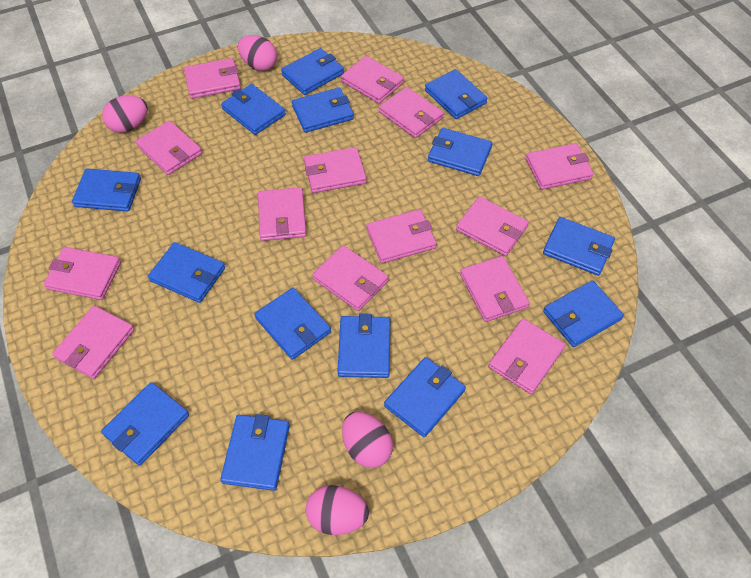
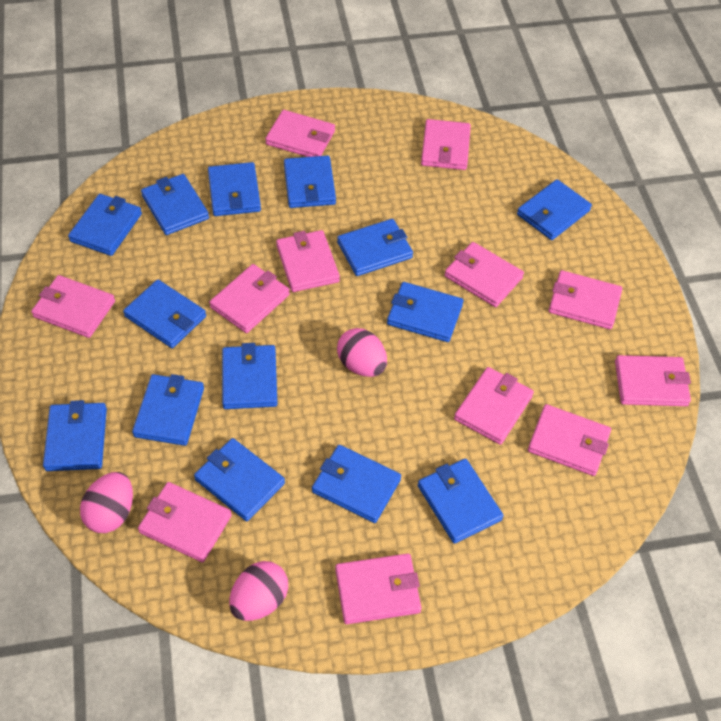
pink egg: [102,95,147,133] [238,35,277,71] [306,485,369,535] [342,412,393,468] = 4 -> [80,472,133,533] [229,561,288,621] [337,328,387,377] = 3
pink wallet: [44,247,121,300] [52,306,134,379] [136,120,202,175] [184,58,241,99] [258,187,307,241] [304,147,366,193] [312,245,388,311] [341,56,404,104] [366,209,437,263] [379,87,444,138] [456,197,529,256] [460,256,530,322] [488,319,566,394] [526,143,594,190] = 14 -> [31,275,115,338] [138,482,232,563] [209,264,290,333] [265,110,335,157] [276,230,340,292] [335,554,421,624] [421,119,471,170] [445,242,524,307] [454,367,534,445] [528,404,611,476] [549,270,622,329] [615,355,691,406] = 12

